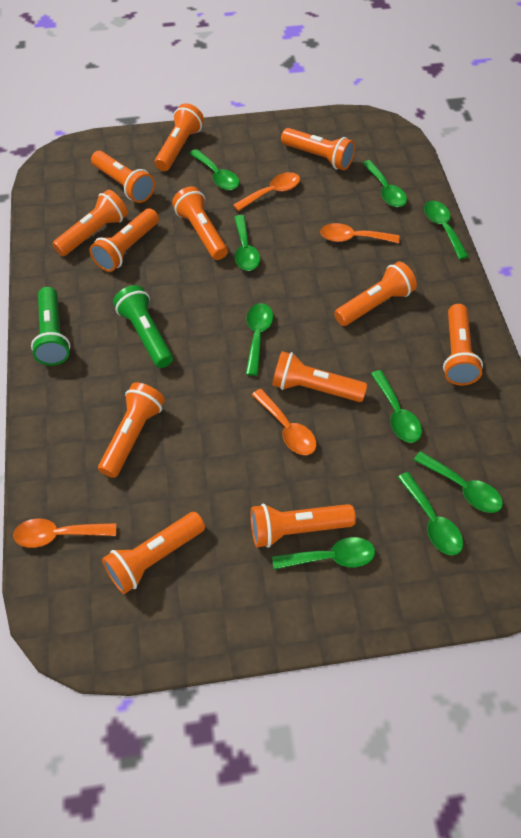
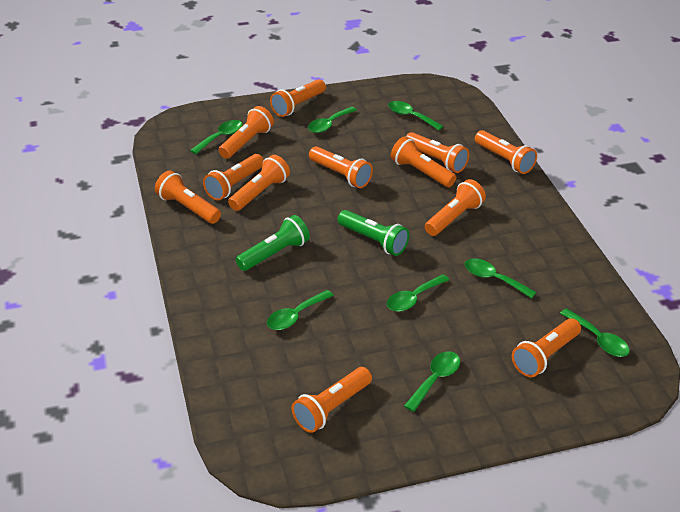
green spoon: [189,149,239,190] [234,215,260,271] [246,303,273,376] [272,537,375,570] [362,160,407,207] [371,370,422,443] [397,472,463,556] [414,451,503,513] [424,201,469,260] = 9 -> [190,120,243,154] [267,290,334,330] [308,106,357,133] [387,274,449,312] [388,101,444,130] [404,351,460,412] [465,259,536,299] [560,308,630,357] = 8
orange spoon: [13,518,116,548] [233,172,300,211] [252,389,317,455] [320,223,400,243] = 4 -> none = 0

